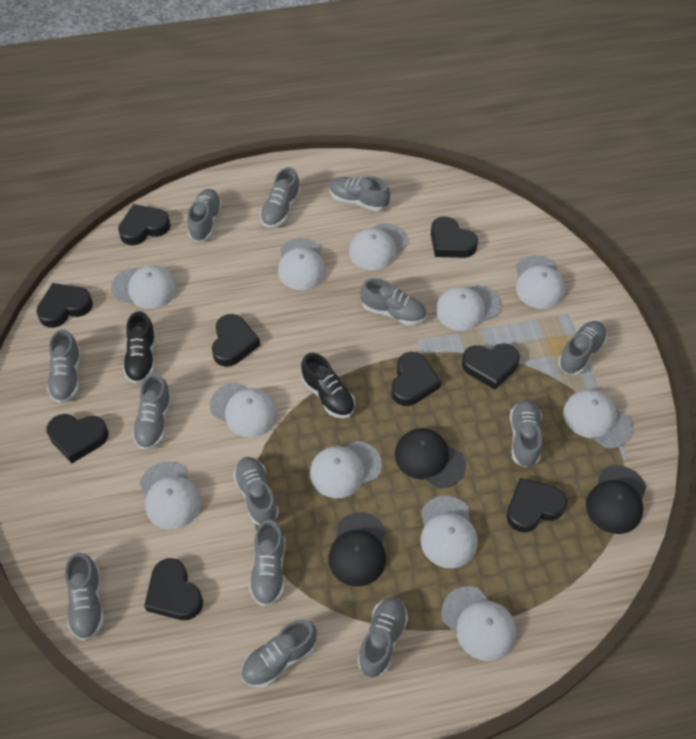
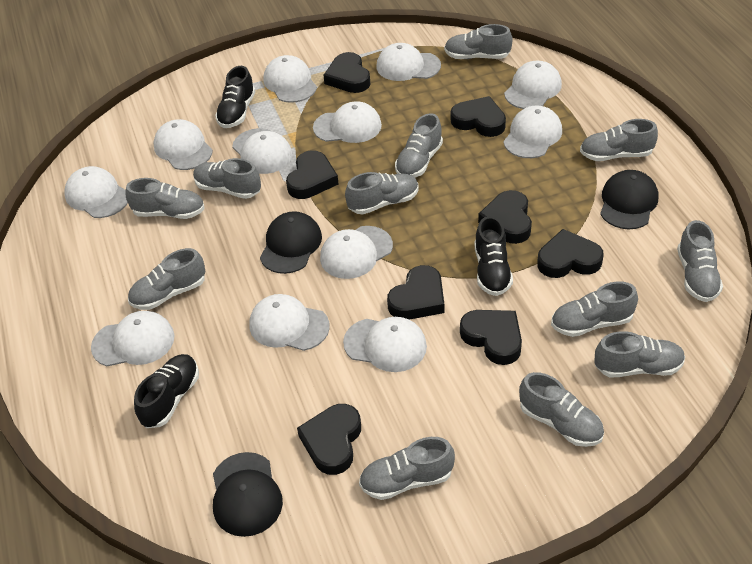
black heart: [36,283,93,328] [47,414,109,463] [118,204,171,245] [144,558,203,620] [212,314,260,367] [391,352,441,406] [431,216,478,258] [462,343,520,390] [506,478,567,533] = 9 -> [286,150,338,199] [297,404,361,475] [323,52,370,93] [387,265,444,320] [451,96,506,137] [460,310,522,365] [478,190,532,244] [537,229,604,278] = 8
black shoe: [123,311,156,384] [301,353,355,418] = 2 -> [134,354,199,428] [215,66,255,128] [475,216,513,296] = 3
grey shoe: [47,329,81,404] [65,552,104,641] [132,374,172,450] [187,189,222,242] [233,457,279,525] [241,620,317,688] [249,520,285,607] [260,167,301,228] [329,176,390,211] [357,597,408,677] [360,278,426,326] [510,400,543,468] [558,321,607,375] = 13 -> [126,178,205,219] [128,248,205,310] [193,158,261,199] [345,172,419,215] [359,437,455,500] [395,113,443,178] [444,24,512,59] [519,372,604,447] [551,281,638,337] [580,119,658,161] [595,331,685,378] [677,220,723,302] = 12
white cap: [111,265,177,309] [140,462,201,530] [210,382,278,437] [278,238,326,290] [310,441,382,498] [349,223,408,270] [421,496,478,568] [436,285,501,331] [441,586,516,661] [516,255,565,309] [563,389,633,448] = 11 -> [64,166,128,218] [91,311,174,366] [153,119,213,170] [232,128,292,174] [249,294,330,351] [264,55,317,103] [313,101,382,143] [320,226,393,279] [343,317,427,372] [377,43,441,81] [503,106,562,158] [504,61,562,109] = 12

